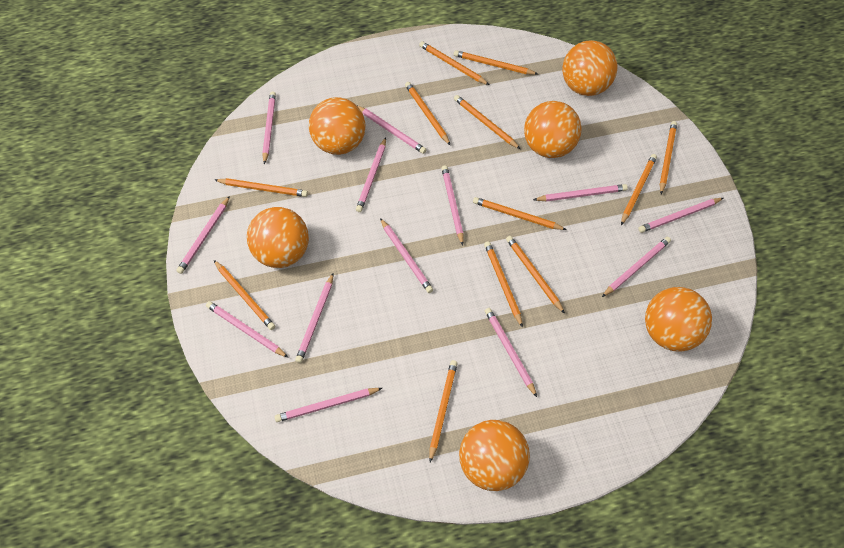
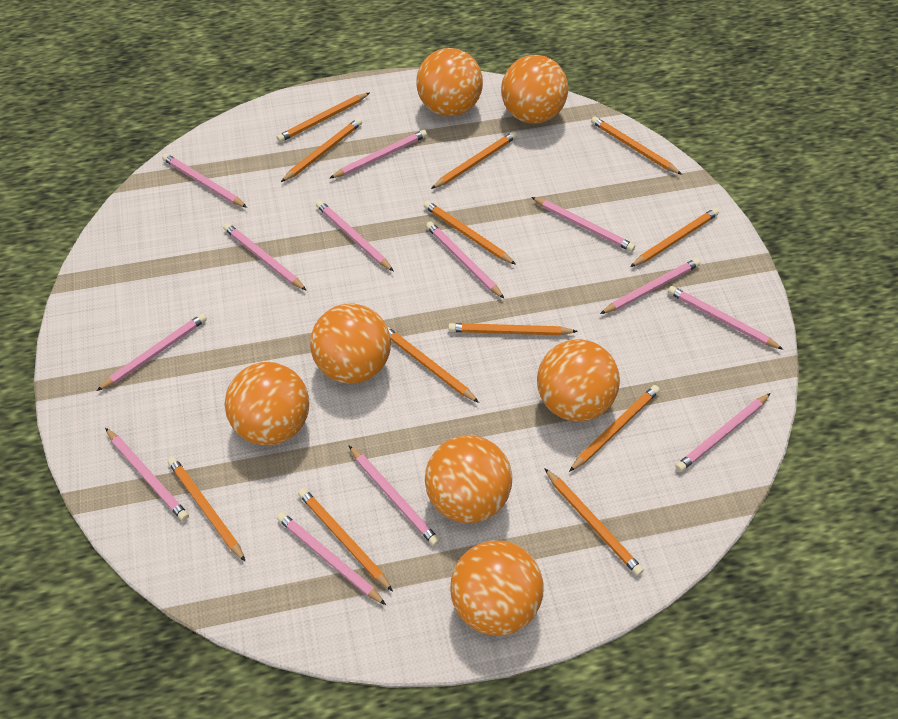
orange ball: [247,207,309,268] [309,97,365,155] [459,420,530,491] [524,101,581,158] [562,40,618,96] [645,287,712,352] = 6 -> [225,362,309,446] [310,303,391,384] [416,48,483,116] [425,435,512,523] [450,540,544,636] [501,55,568,124] [537,339,620,422] = 7

